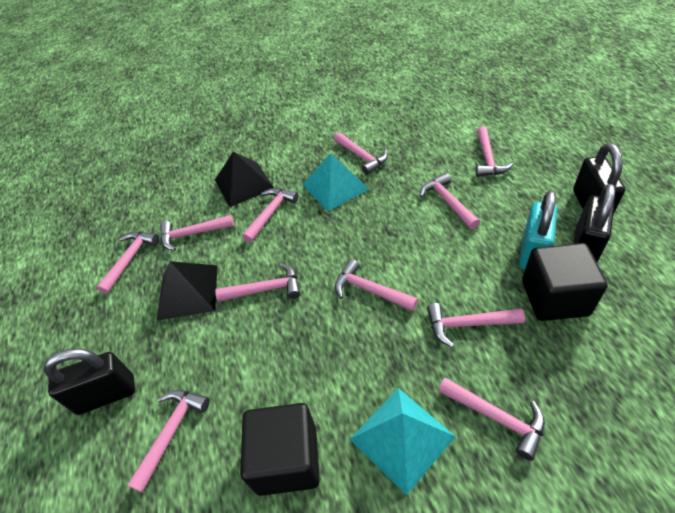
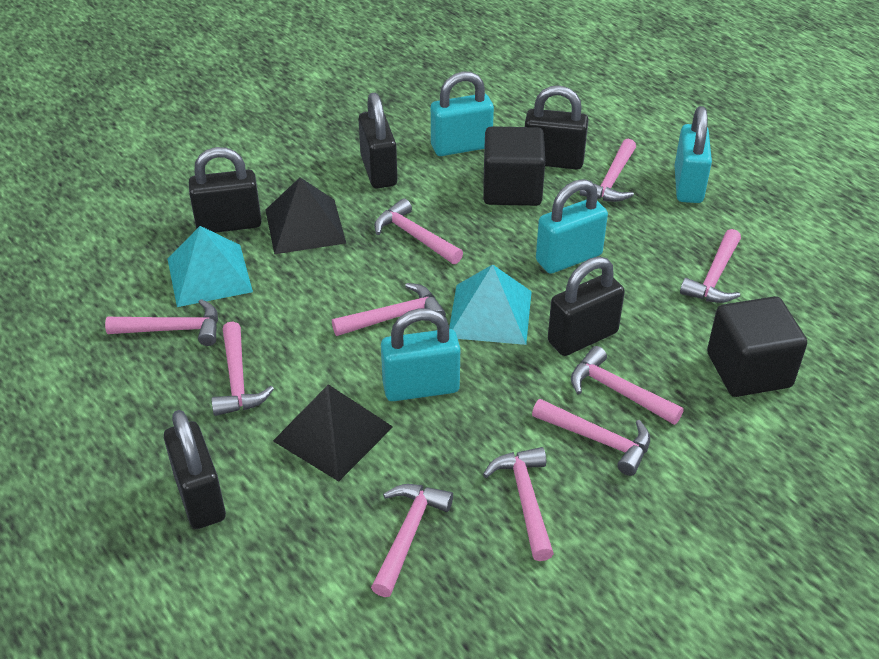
black padlock: [44,349,135,415] [573,143,625,215] [573,184,615,262] = 3 -> [164,410,226,529] [189,147,262,233] [358,93,397,189] [525,85,588,170] [548,257,625,356] = 5
pink hammer: [96,232,159,294] [127,390,210,493] [160,215,234,251] [215,263,301,302] [242,188,299,243] [334,132,388,175] [335,259,418,311] [420,173,480,229] [427,303,525,348] [438,377,545,461] [475,127,513,177] = 11 -> [105,299,218,346] [211,322,274,416] [332,283,446,336] [371,484,453,597] [374,198,463,264] [483,447,554,561] [532,399,650,476] [571,346,684,425] [580,139,636,202] [680,229,741,303] = 10
turquoise padlock: [519,191,557,270] = 1 -> [381,308,460,401] [431,71,494,156] [536,179,608,274] [675,106,712,203] = 4

